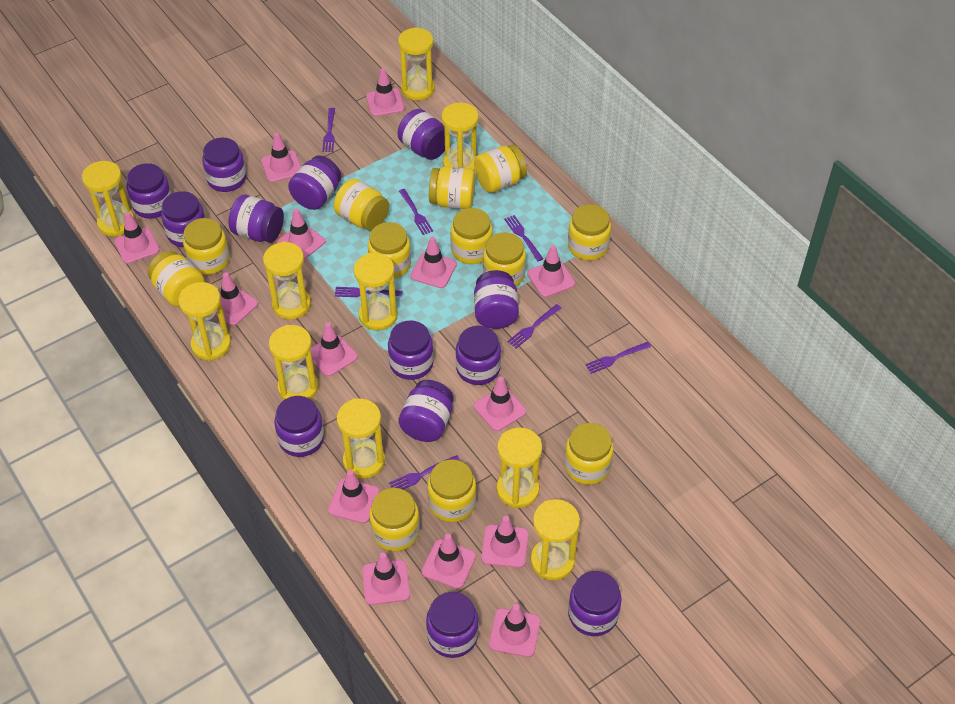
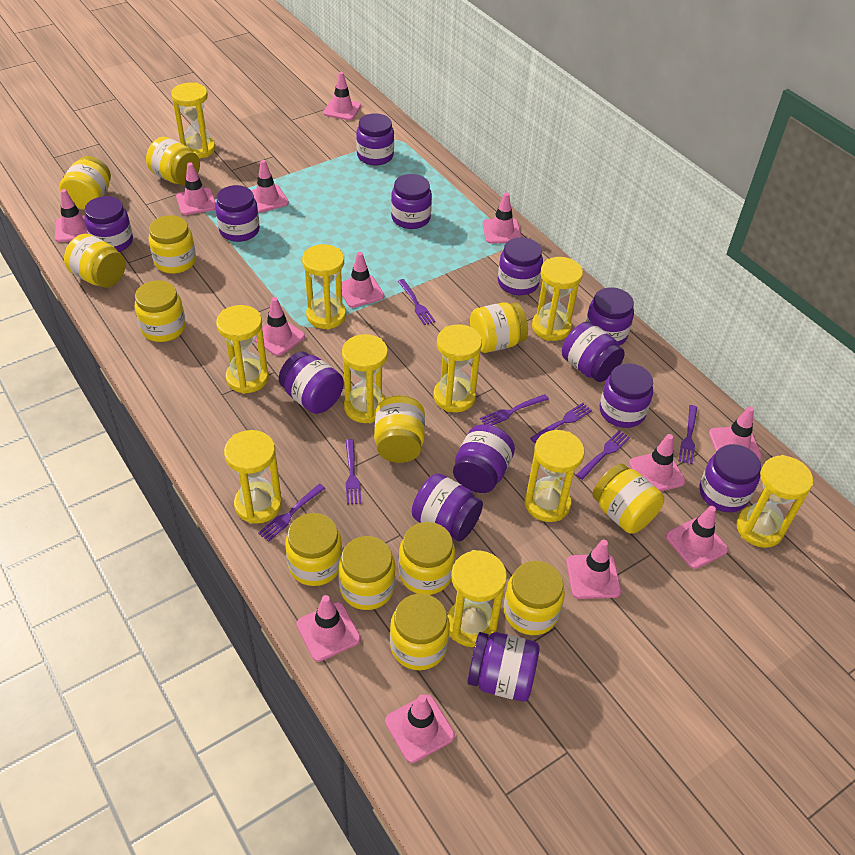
pink traffic cone: [114,212,160,264] [215,272,258,326] [261,132,301,182] [277,208,325,260] [311,322,358,376] [328,470,380,523] [362,553,410,605] [366,68,405,117] [410,237,457,288] [422,534,476,589] [474,377,526,431] [481,516,529,568] [489,604,541,657] [527,245,575,297] = 14 -> [55,189,88,242] [176,162,216,215] [251,160,289,213] [254,297,305,356] [296,595,361,662] [323,72,361,120] [342,252,384,308] [385,695,455,763] [483,193,522,244] [566,540,621,599] [629,434,686,491] [666,506,728,569] [709,406,762,460] = 13
yellow jar: [148,251,205,307] [183,218,230,275] [334,179,389,231] [368,222,411,278] [369,488,420,551] [427,459,476,522] [429,166,475,209] [451,208,493,264] [474,145,527,193] [483,232,526,286] [564,423,614,485] [568,204,611,260] = 12 -> [60,156,111,210] [64,234,125,288] [135,280,186,342] [146,137,200,185] [149,215,196,274] [285,513,343,586] [338,536,396,610] [374,395,425,463] [390,594,450,670] [398,522,455,595] [470,302,528,353] [503,561,565,635] [592,464,664,534] = 13

